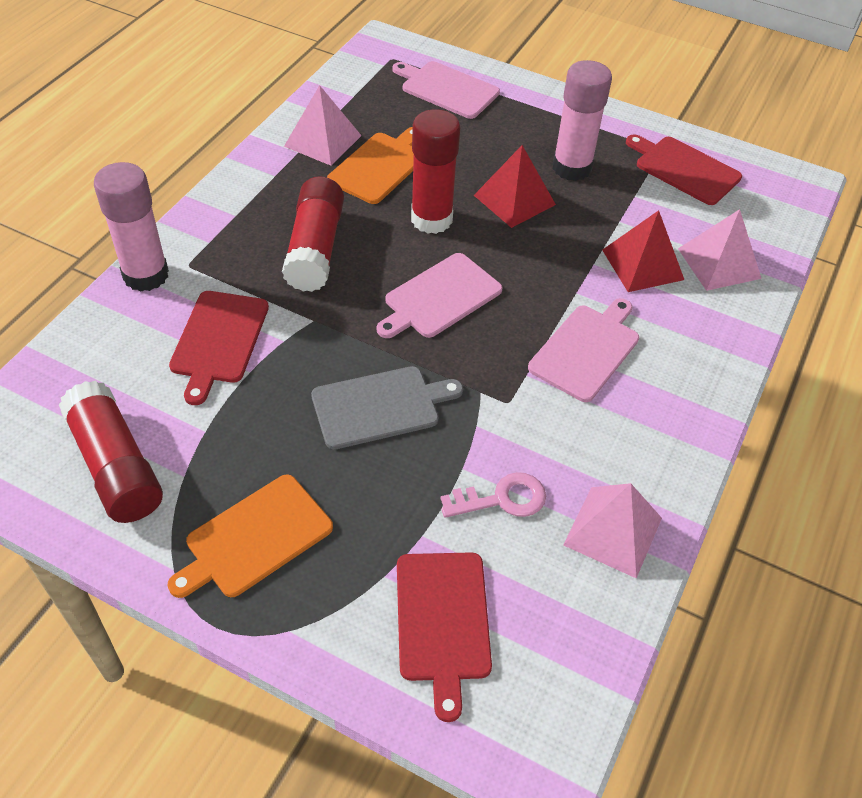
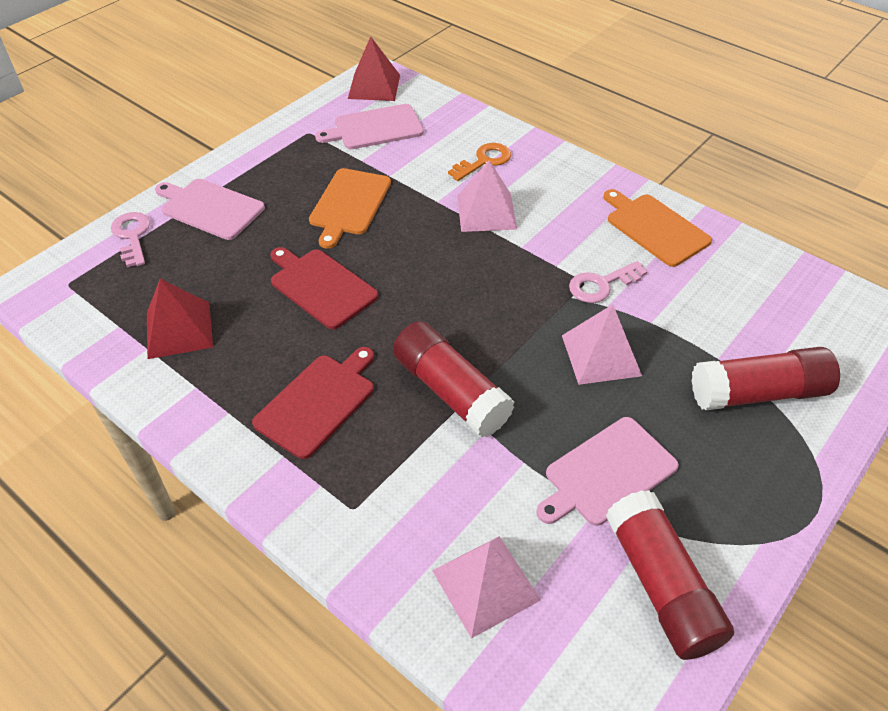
grey cutting board: [311,366,463,449] = 1 -> none = 0
orange key: none = 0 -> [448,143,511,181] = 1
pink glue stick: [94,162,169,292] [553,60,612,181] = 2 -> none = 0
pink key: [441,472,546,518] = 1 -> [111,212,150,267] [569,261,647,303] = 2
red cutting board: [169,291,269,405] [397,552,492,722] [626,134,742,205] = 3 -> [252,347,374,459] [270,247,378,329] = 2

